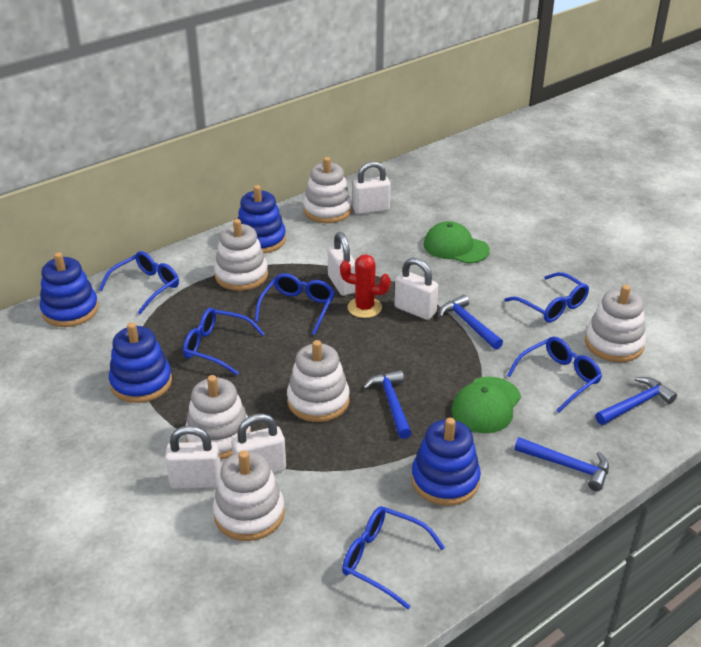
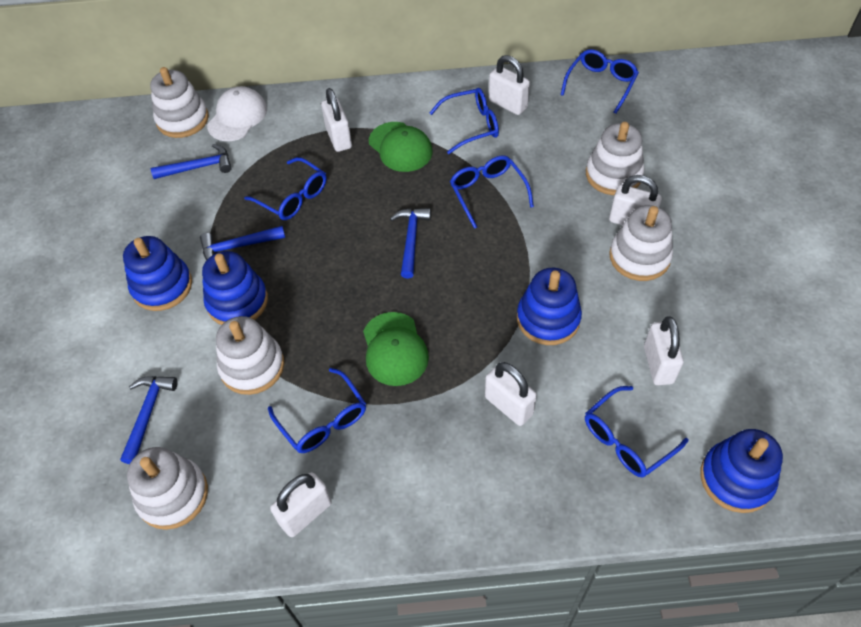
red cactus: [340,254,391,318] = 1 -> none = 0
white cap: none = 0 -> [207,86,267,141] = 1
white padlock: [165,426,221,489] [231,413,286,473] [328,232,355,296] [353,161,391,214] [394,258,438,320] = 5 -> [270,472,332,537] [321,88,352,152] [485,362,537,426] [489,55,530,115] [609,175,662,226] [644,316,684,385] = 6
white stacking toy: [186,375,251,459] [213,450,285,541] [214,219,268,291] [287,340,350,422] [303,157,352,223] [585,285,646,362] = 6 -> [127,447,208,530] [150,67,209,138] [216,316,284,395] [586,122,644,195] [609,205,673,281] = 5

